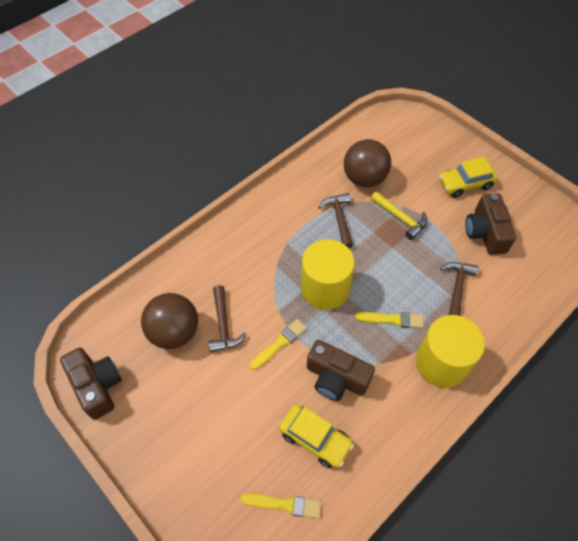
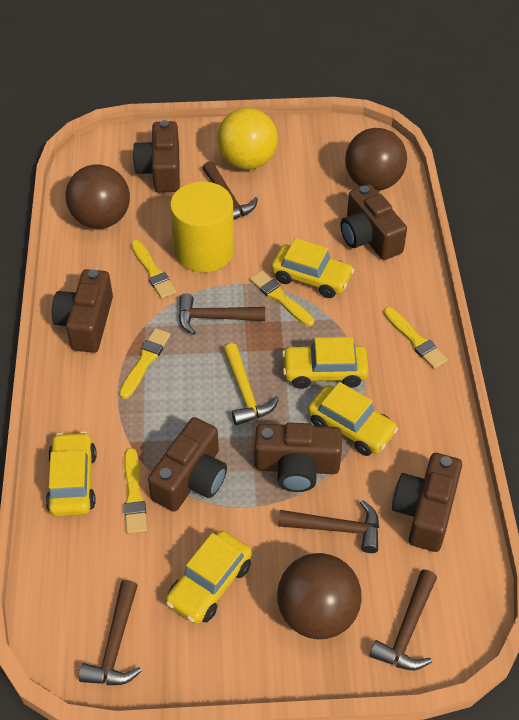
brown ball: [141,293,198,349] [344,139,391,187] = 2 -> [66,165,130,229] [277,553,362,639] [345,128,407,191] = 3
brown camera: [60,348,122,420] [307,340,375,401] [465,193,516,255] = 3 -> [52,269,113,353] [133,120,180,193] [148,417,227,512] [255,422,342,492] [340,184,407,260] [392,453,462,552] = 6
brown hammer: [209,285,247,352] [318,193,353,249] [440,262,478,316] = 3 -> [79,580,142,685] [179,294,265,335] [202,161,258,220] [278,500,379,553] [370,570,437,670] = 5
yellow ball: none = 0 -> [217,108,278,170] = 1
yellow brush: [240,493,321,519] [250,319,307,370] [355,312,424,328] = 3 -> [119,328,171,399] [124,448,147,534] [131,240,176,299] [250,270,314,326] [383,307,448,369] = 5
yellow car: [279,405,354,468] [439,157,498,198] = 2 -> [46,431,97,516] [166,531,252,624] [271,238,354,298] [282,337,369,389] [308,382,398,456] = 5
yellow cylinder: [301,239,355,310] [416,315,485,388] = 2 -> [170,181,234,273] = 1

